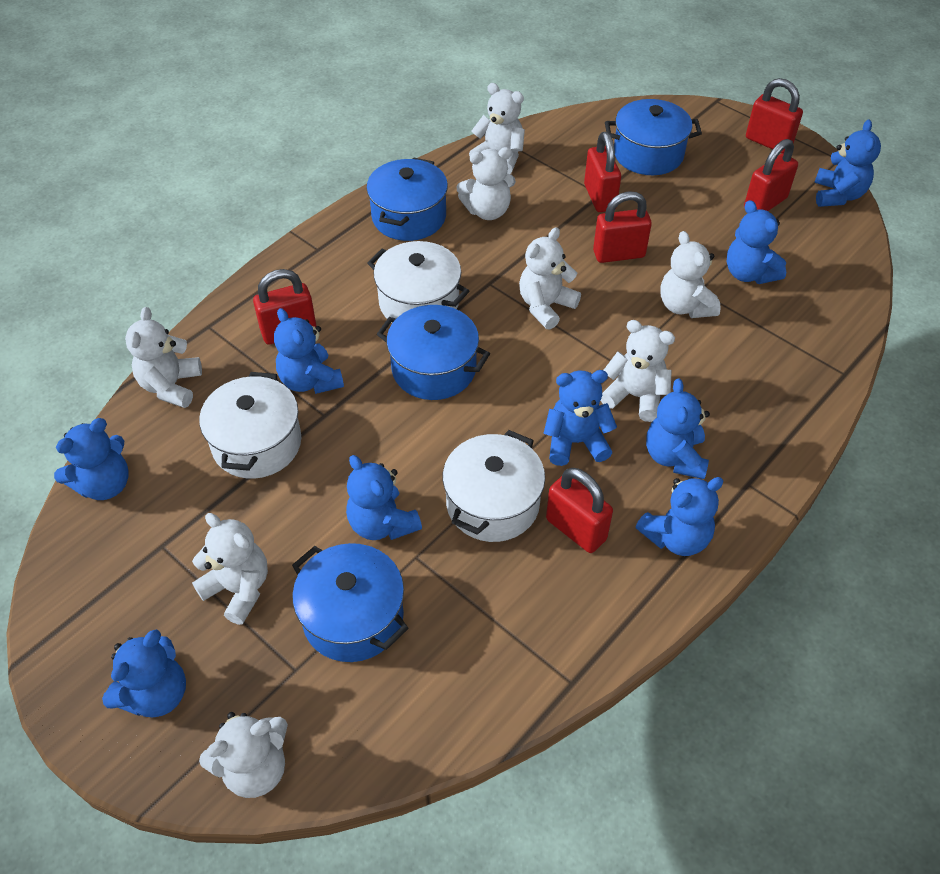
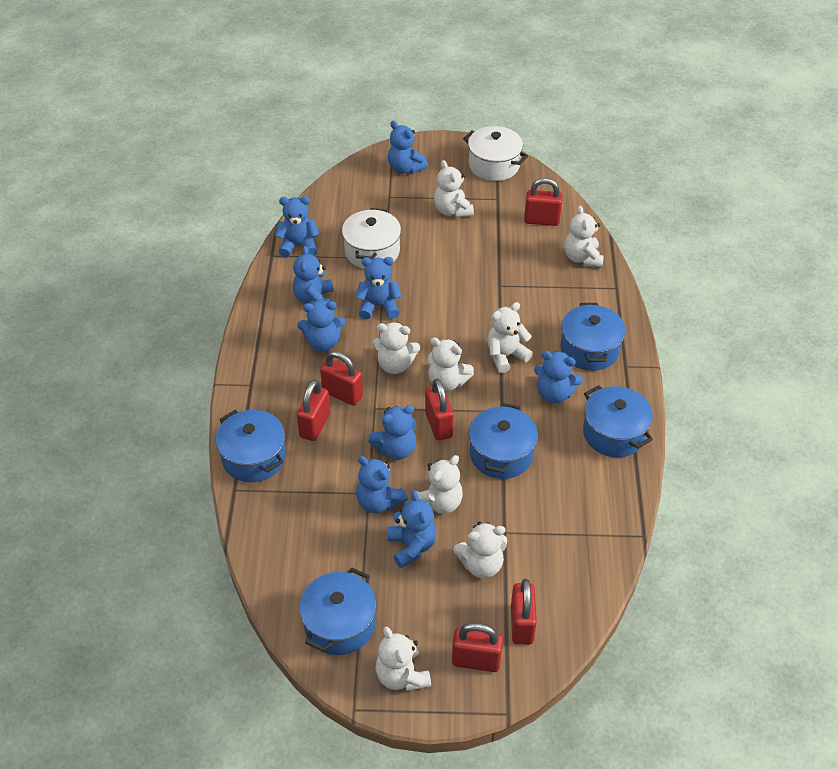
blue pot: [292,543,409,662] [366,157,448,241] [377,305,490,400] [605,99,702,175] = 4 -> [216,410,286,482] [299,567,376,655] [469,403,538,479] [561,303,626,371] [583,385,653,457] = 5
white pot: [199,372,302,479] [367,241,469,323] [443,430,545,542] = 3 -> [342,208,401,269] [463,126,528,181] = 2

